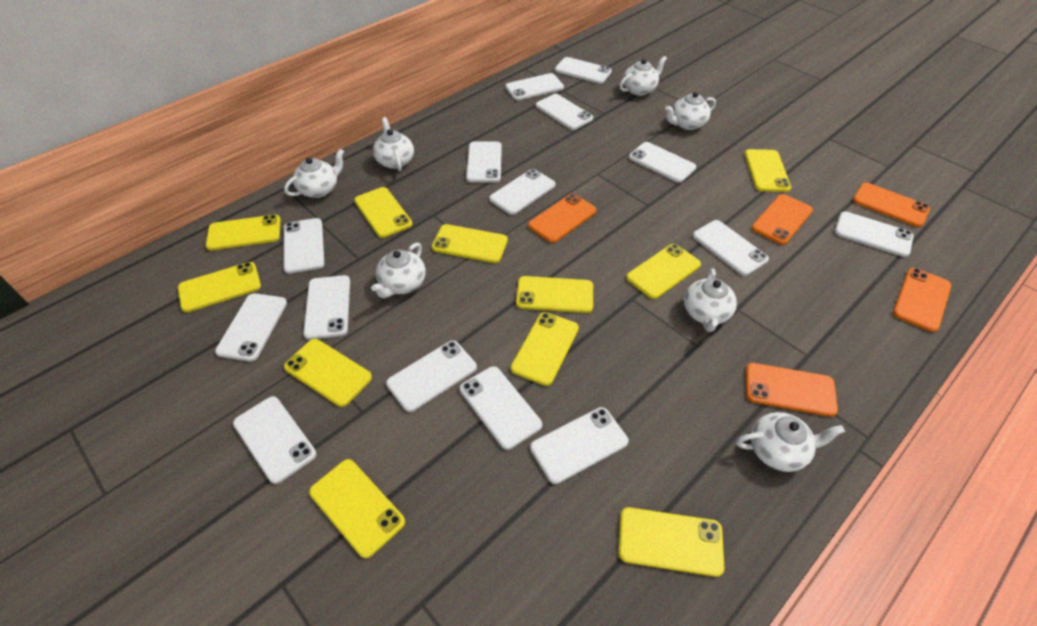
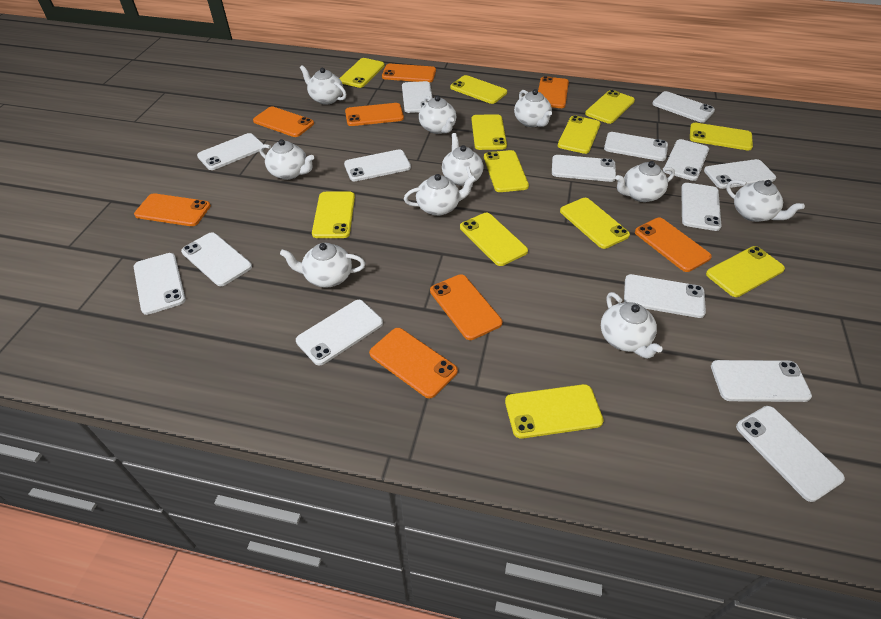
orange phone: [528,194,597,243] [746,363,838,417] [752,194,813,245] [853,182,930,227] [893,268,951,332] = 5 -> [134,193,211,226] [253,106,314,137] [345,103,404,126] [369,328,458,398] [382,64,436,83] [430,274,502,340] [538,76,569,108] [635,218,712,272] = 8
white teapot: [284,149,344,198] [371,243,426,298] [373,117,414,171] [619,56,667,96] [665,92,716,130] [684,268,737,332] [736,412,845,472] = 7 -> [259,139,314,180] [280,243,365,288] [300,65,346,105] [404,174,476,216] [419,96,456,134] [442,133,483,188] [514,89,552,127] [601,292,663,359] [615,161,675,202] [726,180,805,222] = 10
yellow phone: [178,262,261,312] [206,215,281,251] [284,339,372,407] [309,459,405,558] [354,187,412,238] [432,224,508,263] [511,312,579,386] [516,276,593,313] [619,507,724,577] [626,244,701,299] [745,149,791,192] = 11 -> [312,192,355,238] [339,58,385,88] [450,75,507,104] [460,213,528,266] [471,114,507,150] [484,150,529,192] [505,384,604,439] [558,115,600,154] [560,198,630,249] [585,90,635,124] [690,123,753,150] [706,246,785,297] = 12

